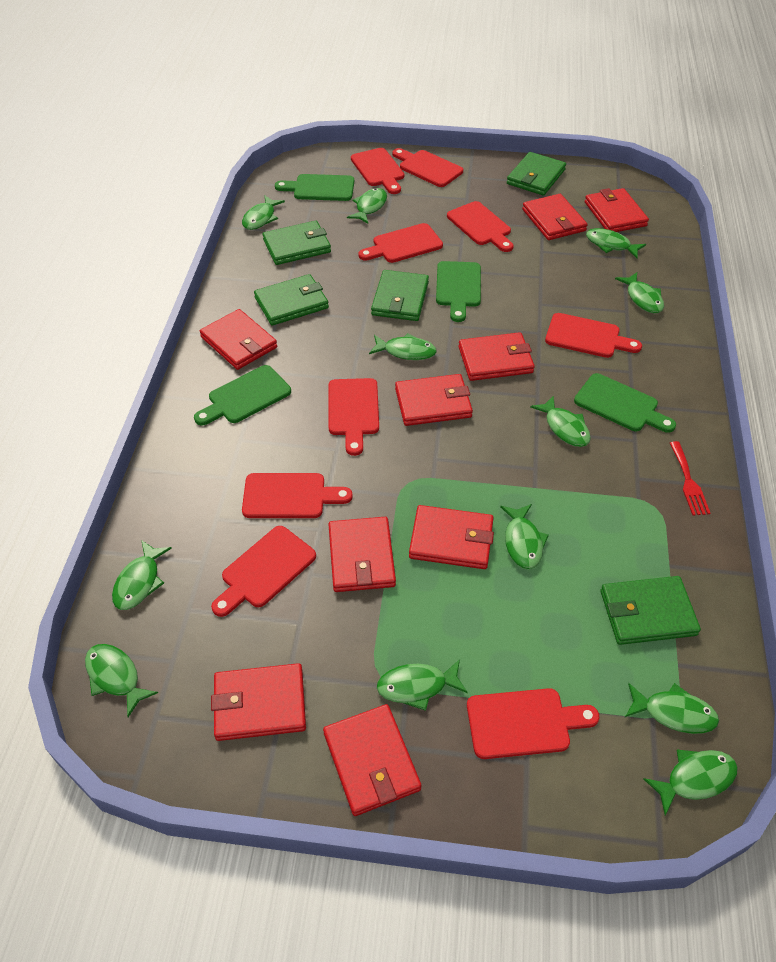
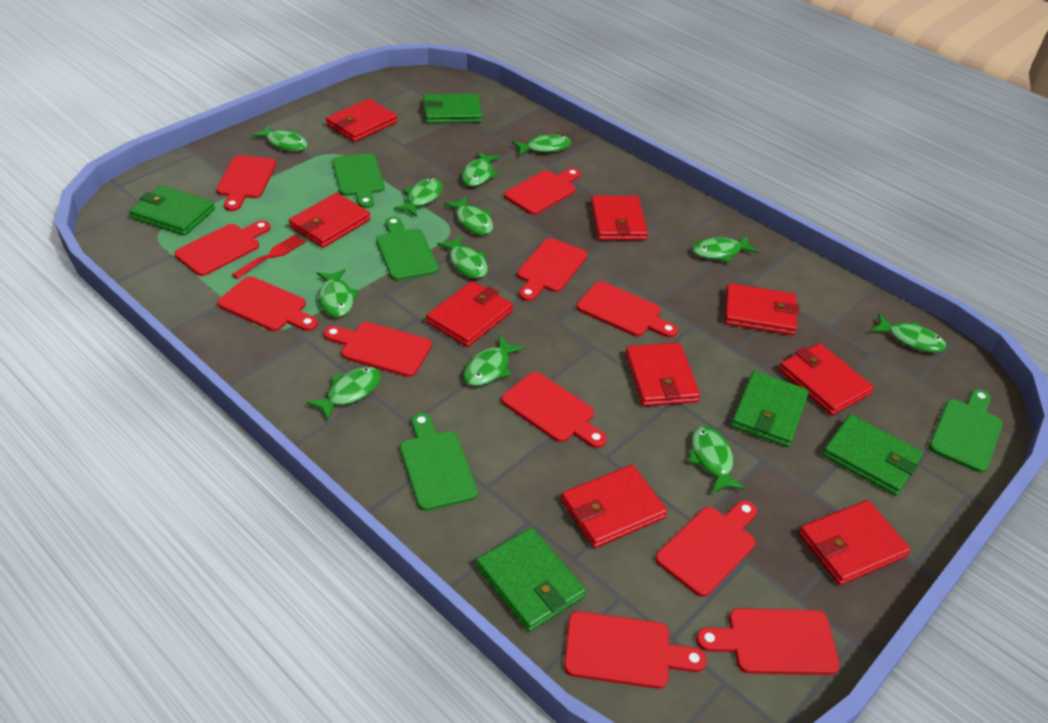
red cutting board: [211,526,316,617] [242,473,353,518] [329,378,379,456] [351,148,404,194] [358,223,443,263] [392,148,463,187] [447,201,514,252] [467,688,599,759] [545,313,642,358] = 9 -> [174,220,271,276] [216,155,276,211] [217,276,318,331] [324,322,432,377] [501,372,607,448] [504,168,580,215] [517,238,587,301] [564,611,707,689] [577,281,678,338] [655,500,757,597] [696,608,840,675] = 11

